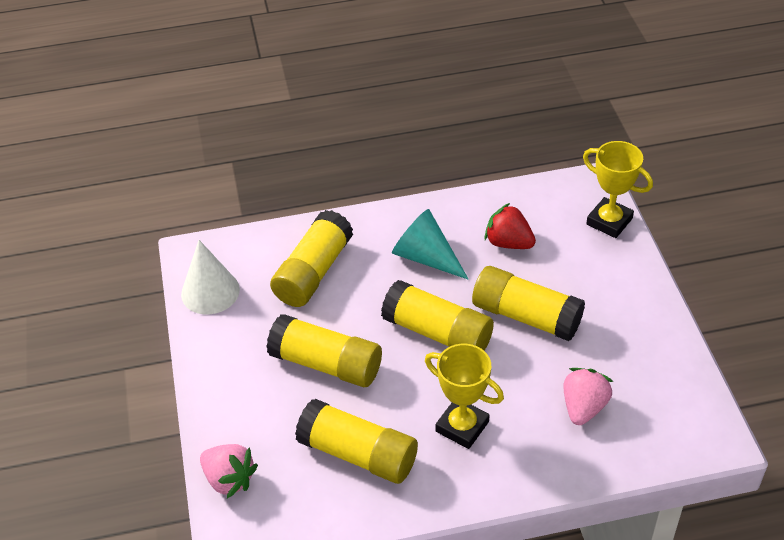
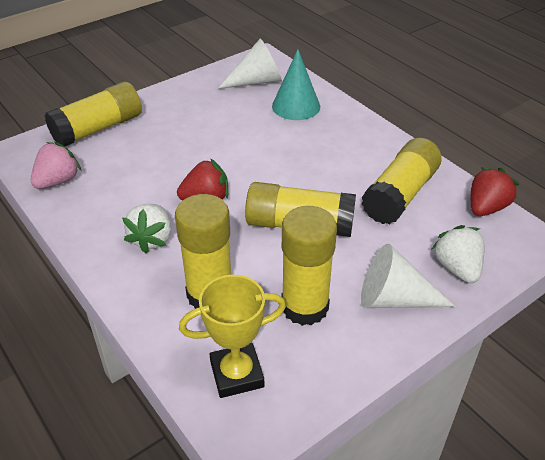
pink strawberry: [200,444,258,498] [563,368,613,425] = 2 -> [31,142,82,189] = 1
red strawberry: [484,203,536,249] = 1 -> [177,158,228,200] [471,167,519,216] = 2
white cone: [181,240,240,314] = 1 -> [217,38,282,89] [361,244,456,308] = 2
white strawberry: none = 0 -> [122,204,171,253] [431,225,484,283] = 2
yellow trophy: [425,344,504,449] [583,141,653,238] = 2 -> [179,275,286,398] = 1

